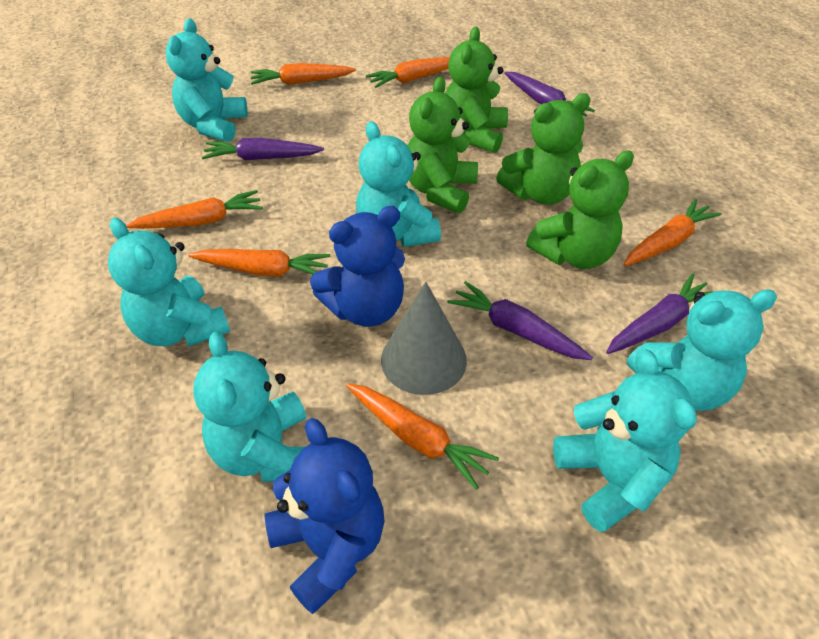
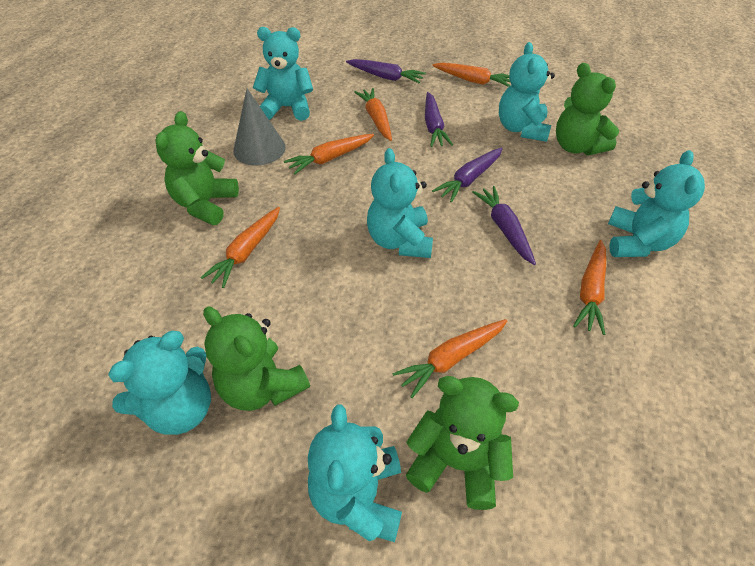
blue teddy bear: [265,418,385,614] [310,206,405,327] = 2 -> none = 0

